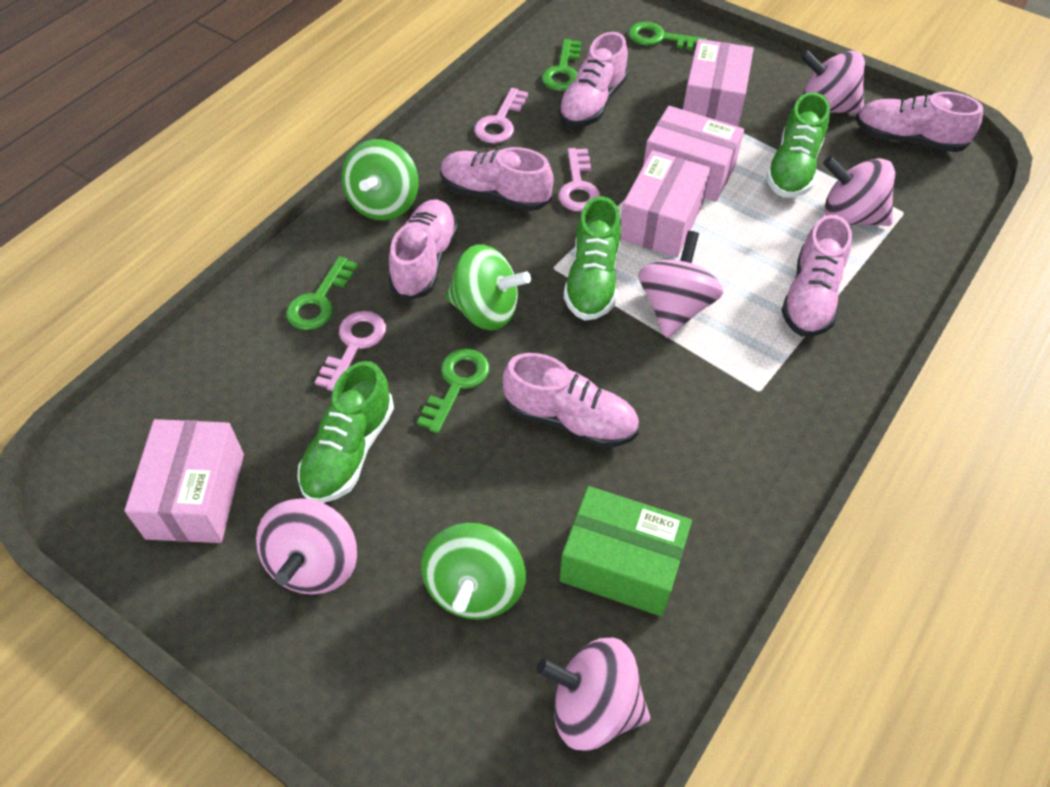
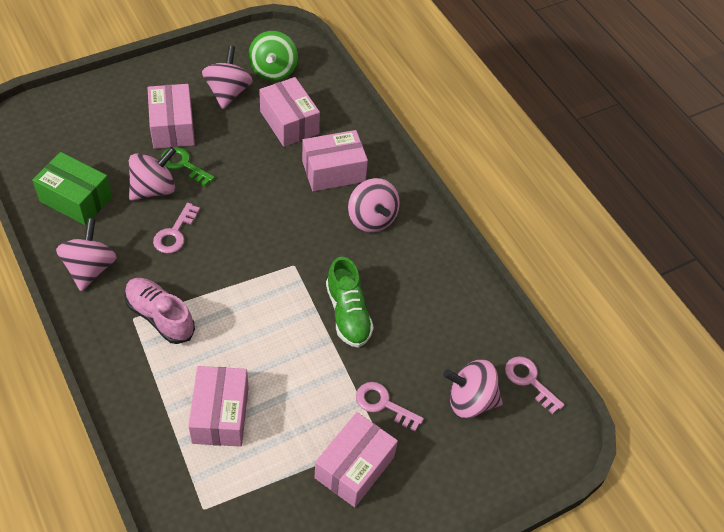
green key: [286,256,358,330] [417,349,489,434] [542,39,581,91] [628,22,707,50] = 4 -> [161,147,215,186] = 1
green shoe: [297,361,394,503] [564,196,621,320] [766,92,830,198] = 3 -> [326,257,374,348] = 1
green spinning top: [342,139,419,221] [421,523,526,620] [445,244,531,331] = 3 -> [248,31,298,81] = 1
pink box: [124,419,244,543] [620,150,711,258] [643,106,744,202] [683,39,754,127] = 4 -> [147,84,195,149] [188,366,249,447] [259,77,320,147] [302,130,368,191] [315,412,398,507] = 5
pink shoe: [388,200,458,300] [440,147,553,211] [502,353,639,448] [558,32,628,127] [781,215,852,337] [856,92,983,152] = 6 -> [124,278,195,344] = 1

